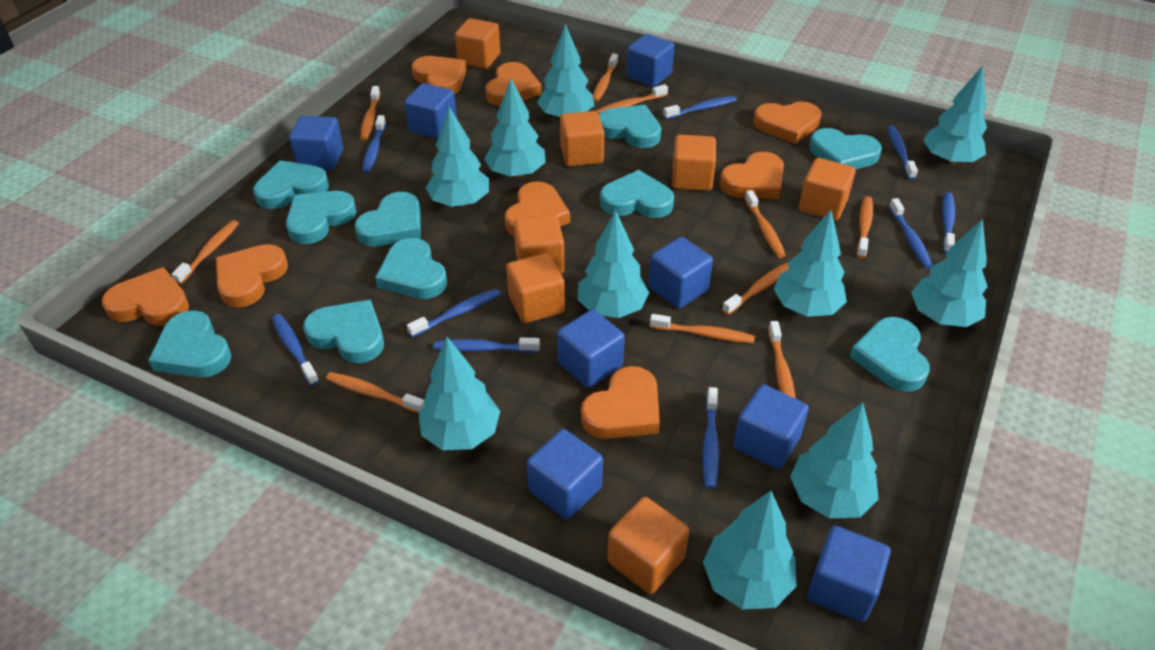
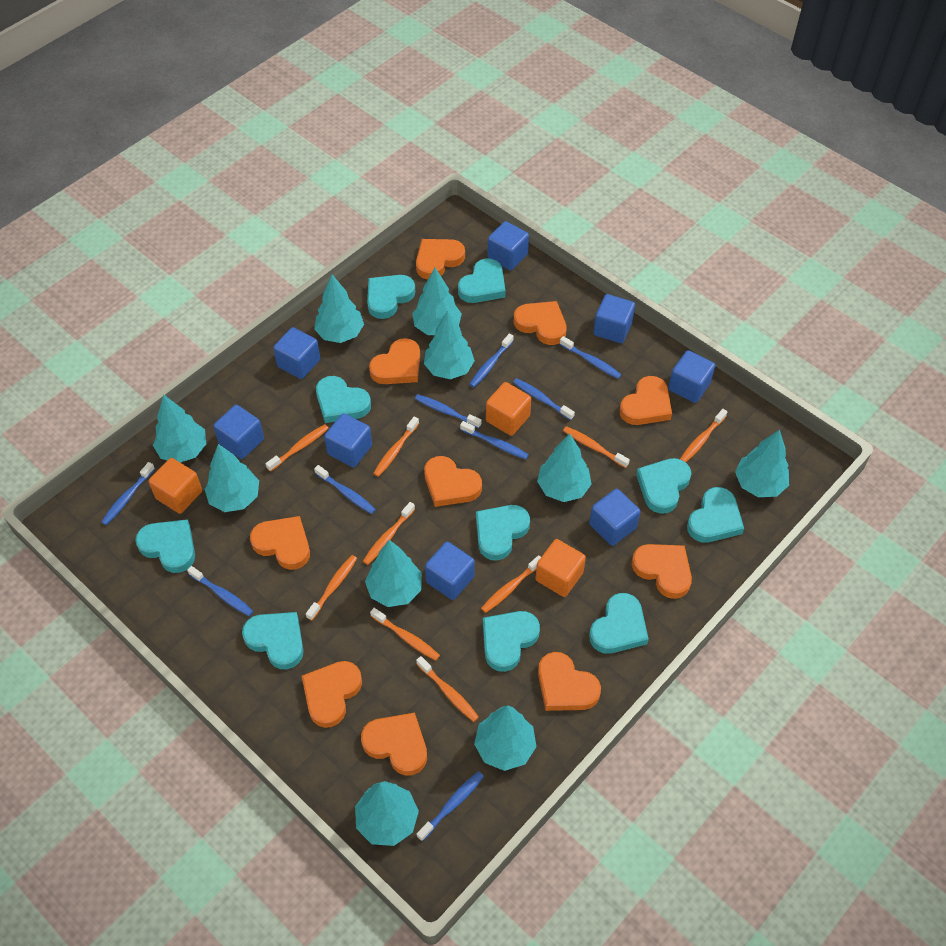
orange cube: [455,18,500,69] [506,253,565,323] [514,215,564,274] [560,111,604,166] [607,497,689,594] [672,135,716,191] [799,158,855,221] = 7 -> [149,458,202,514] [486,382,531,436] [535,539,586,597] = 3
orange heart: [102,267,189,326] [216,244,288,307] [412,56,466,94] [486,62,541,106] [505,181,570,236] [581,366,660,439] [720,152,784,199] [754,102,821,144] = 8 -> [250,516,310,570] [302,661,362,728] [361,713,427,776] [369,338,420,384] [416,239,465,279] [424,456,482,507] [514,301,567,345] [538,652,601,711] [620,376,672,425] [632,544,692,599] = 10
orange toothbrush: [171,220,239,284] [326,372,425,413] [360,86,380,140] [593,54,618,102] [596,84,668,114] [650,314,755,343] [722,262,789,315] [745,190,786,258] [768,321,796,399] [857,196,873,258] = 10 -> [266,424,329,472] [306,555,357,621] [363,502,415,565] [370,608,440,661] [373,417,419,477] [416,656,479,722] [481,555,541,613] [563,426,630,468] [680,409,727,462] = 9

